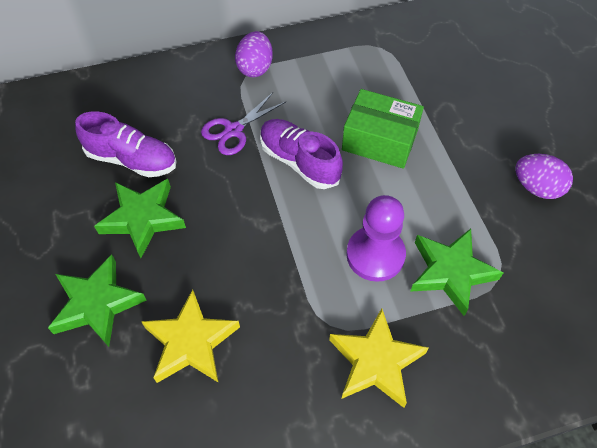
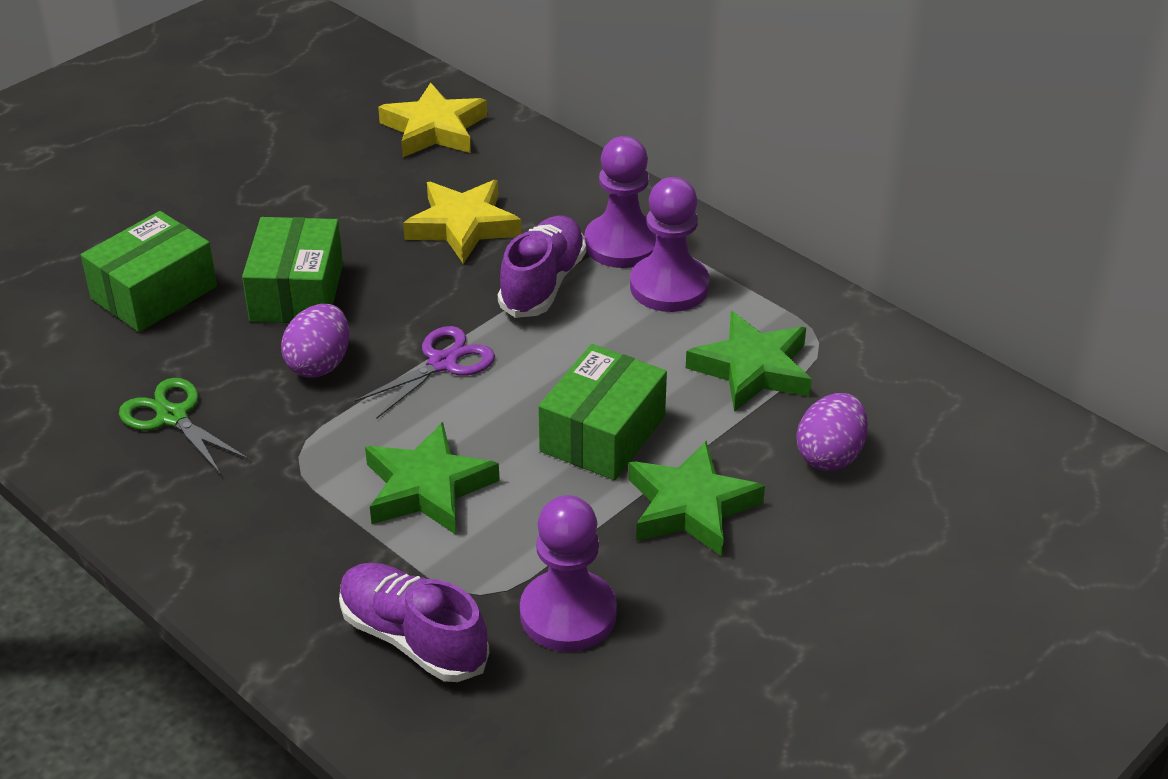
green box: [342,89,424,169] = 1 -> [81,211,217,332] [242,217,343,323] [538,344,667,480] = 3
green scissors: none = 0 -> [119,378,249,475] = 1
purple pawn: [346,195,406,282] = 1 -> [520,495,617,652] [584,136,657,268] [630,177,710,312] = 3

